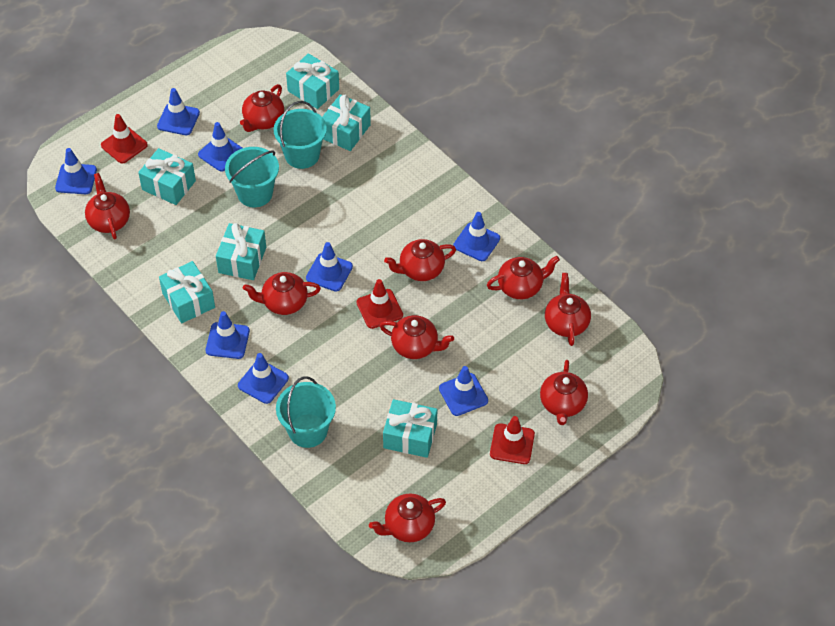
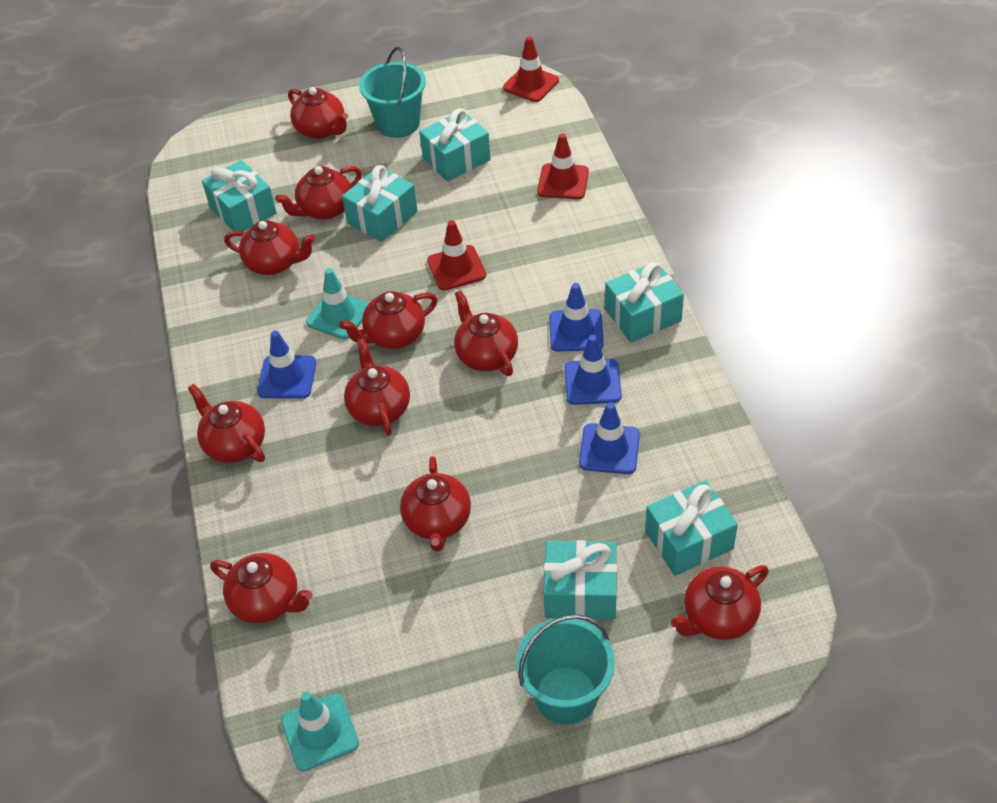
blue traffic cone: [55,148,97,194] [157,88,200,135] [198,122,242,172] [205,311,250,359] [238,353,289,404] [306,242,353,292] [439,366,488,416] [453,212,500,261] = 8 -> [257,331,316,399] [549,283,604,352] [564,335,622,405] [579,402,640,474] = 4
red teapot: [85,173,130,239] [240,84,284,132] [243,272,321,315] [369,494,446,542] [380,315,454,359] [384,239,456,281] [487,256,560,299] [540,360,588,425] [545,273,591,346] = 9 -> [188,384,265,463] [210,553,313,624] [224,220,315,275] [275,166,362,220] [288,87,348,139] [339,291,438,349] [344,338,410,436] [400,456,471,552] [454,290,518,376] [671,565,769,640] = 10
turquoise bucket: [225,147,279,207] [274,101,327,169] [276,376,336,448] = 3 -> [359,47,426,138] [516,614,615,725] = 2
turquoise traffic cone: none = 0 -> [281,692,359,771] [306,268,369,339] = 2

